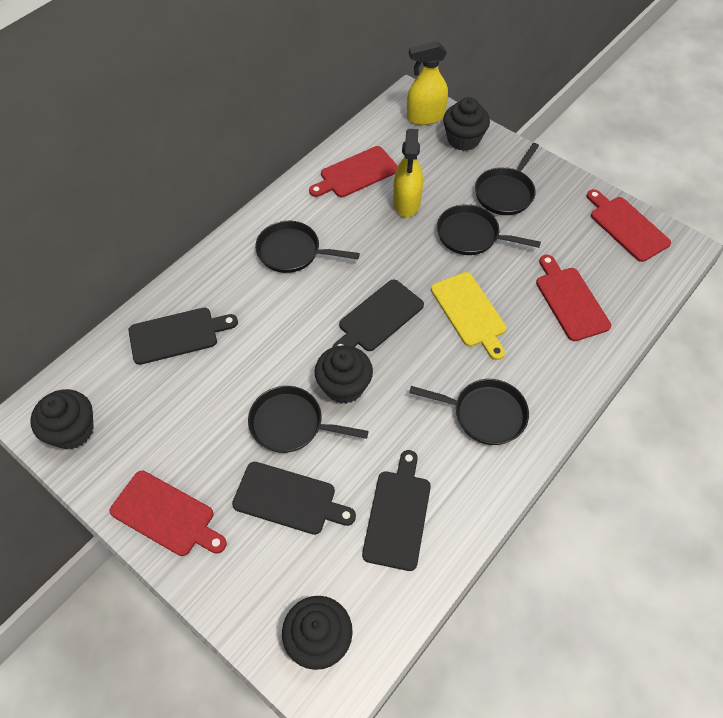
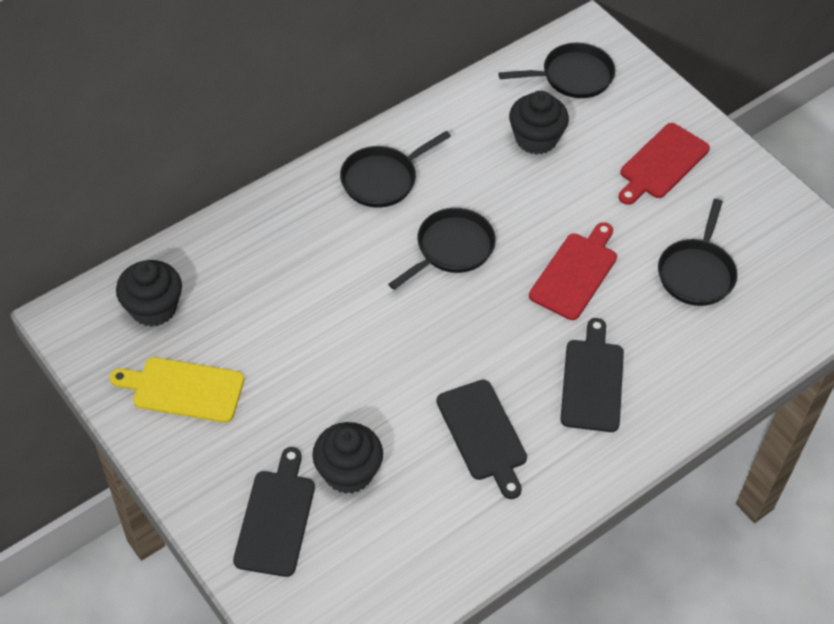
black cupcake: [30,389,94,450] [282,596,353,670] [315,345,373,404] [443,97,490,151] = 4 -> [116,260,182,327] [312,422,383,494] [509,91,569,155] = 3
black cutting board: [128,308,238,365] [232,462,356,535] [333,279,424,351] [362,450,431,571] = 4 -> [233,447,315,577] [436,380,527,499] [561,318,624,432] = 3
black pan: [248,386,369,453] [255,221,360,273] [409,379,529,445] [437,204,541,255] [475,143,539,215] = 5 -> [340,131,451,208] [388,208,496,290] [498,43,615,98] [658,199,737,306] = 4
red cutting board: [109,471,227,556] [309,146,398,197] [536,255,611,341] [587,189,671,262] = 4 -> [529,222,617,320] [619,123,710,205] = 2
yellow spray bottle: [393,129,423,217] [407,41,448,125] = 2 -> none = 0

